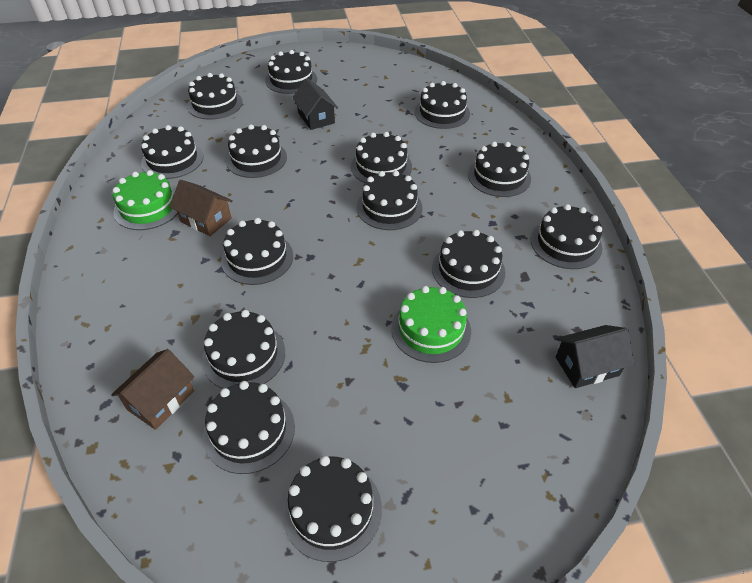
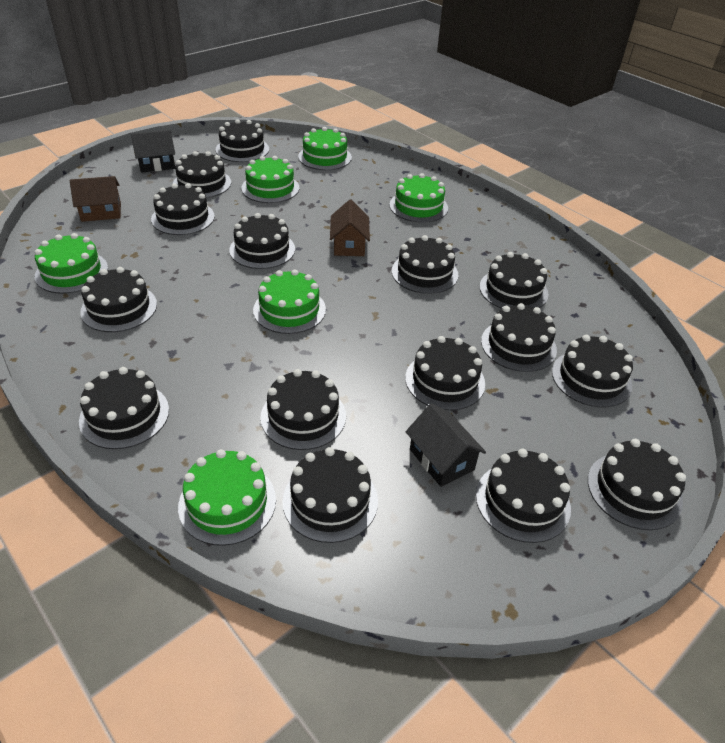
black cake: [141,125,204,179] [187,73,243,119] [202,310,285,389] [203,381,295,474] [221,218,293,285] [226,124,287,178] [265,50,317,94] [282,456,382,562] [351,132,412,183] [357,171,423,230] [415,81,470,129] [432,230,506,298] [468,142,531,197] [531,204,602,269] = 14 -> [79,367,169,449] [80,267,157,332] [151,183,215,235] [173,151,231,198] [216,119,269,162] [229,213,295,269] [260,369,346,450] [282,447,378,543] [392,235,458,294] [405,336,485,410] [476,448,571,543] [479,252,549,309] [481,303,557,372] [552,335,633,407] [588,439,686,530] = 15
green cake: [112,170,177,230] [391,286,471,363] = 2 -> [34,233,108,294] [178,449,276,546] [241,156,299,203] [253,269,326,334] [298,127,352,170] [389,173,448,223] = 6

